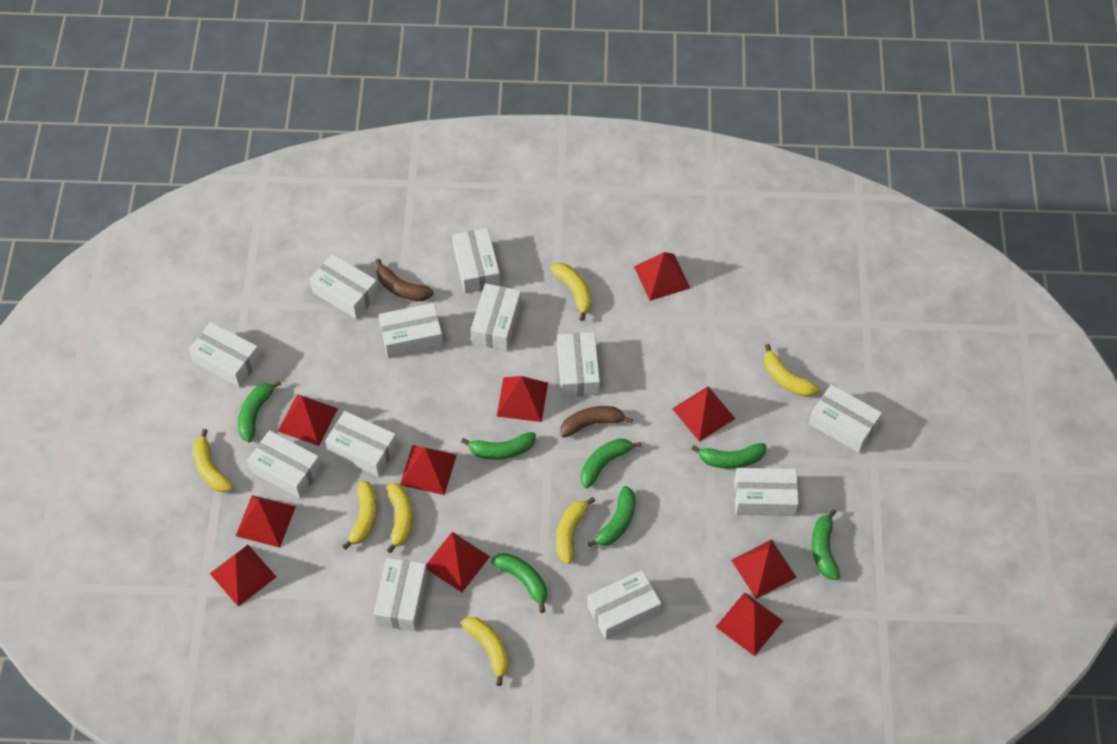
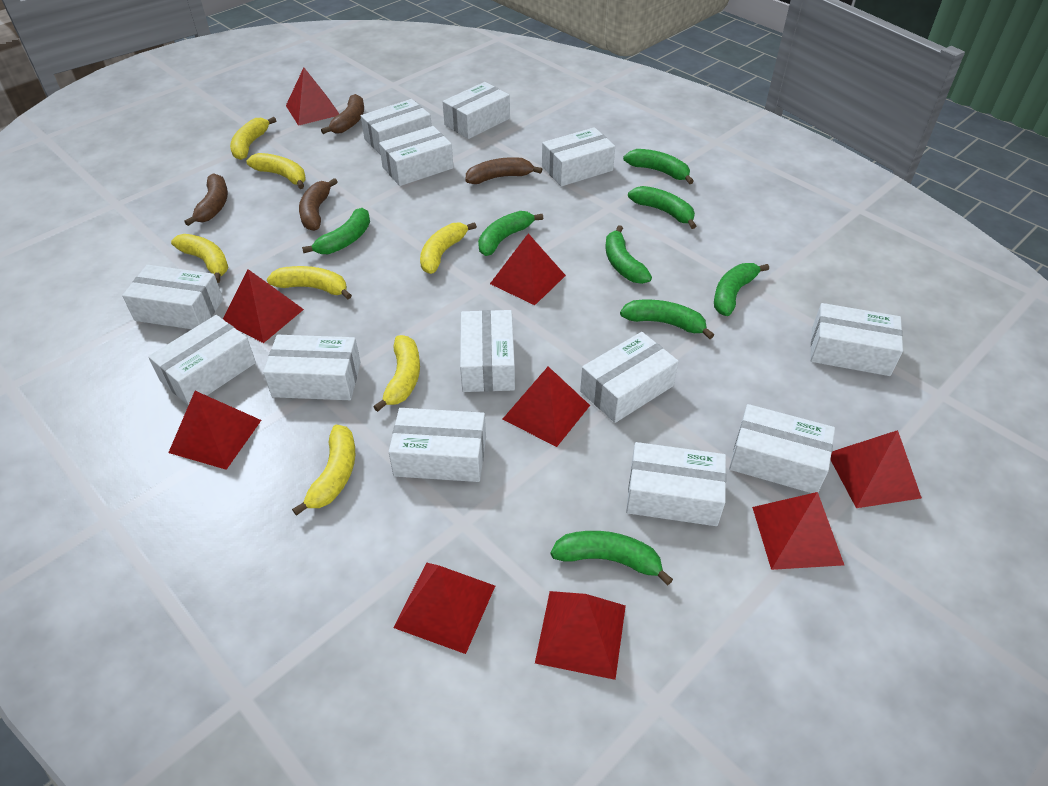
brown banana: [375,259,434,301] [560,406,633,438] = 2 -> [184,173,228,226] [299,178,338,231] [321,94,364,134] [466,157,542,184] = 4
green banana: [238,380,281,442] [461,432,536,459] [491,553,547,613] [581,439,641,488] [587,486,635,547] [691,443,766,469] [812,509,840,580] = 7 -> [302,208,370,254] [478,211,543,256] [551,531,673,585] [605,225,652,284] [620,300,714,339] [623,149,694,184] [628,186,696,229] [714,263,769,316] = 8
red pyramid: [210,545,276,607] [236,495,296,548] [278,394,338,446] [400,445,457,495] [426,532,490,592] [497,376,548,422] [634,252,690,301] [672,386,736,442] [716,592,783,656] [731,539,797,599] = 10 -> [168,391,261,470] [223,269,304,343] [286,68,339,126] [393,562,495,654] [490,233,566,305] [503,366,590,447] [535,591,626,680] [752,492,844,570] [830,430,922,508] = 9
white box: [189,322,261,387] [247,430,322,498] [310,254,379,319] [325,411,398,477] [374,558,428,631] [379,303,443,358] [452,228,500,294] [471,283,521,351] [557,332,600,397] [587,570,662,640] [734,468,799,516] [809,384,882,453] = 12 -> [122,265,223,329] [148,315,256,405] [263,335,361,400] [361,99,432,155] [379,126,454,186] [389,408,486,482] [443,82,510,139] [460,310,515,392] [542,127,615,186] [580,332,679,423] [626,442,726,526] [729,404,835,493] [810,303,903,376] = 13

